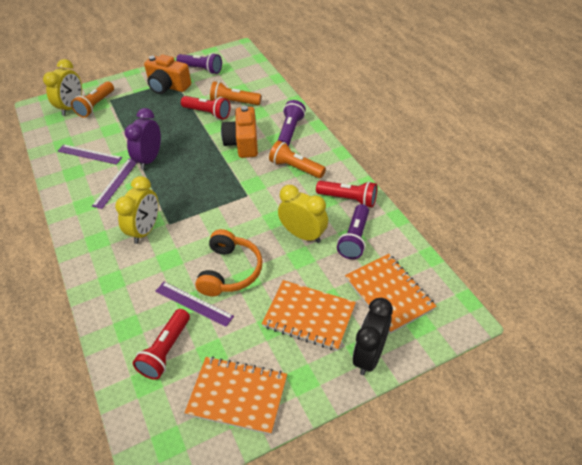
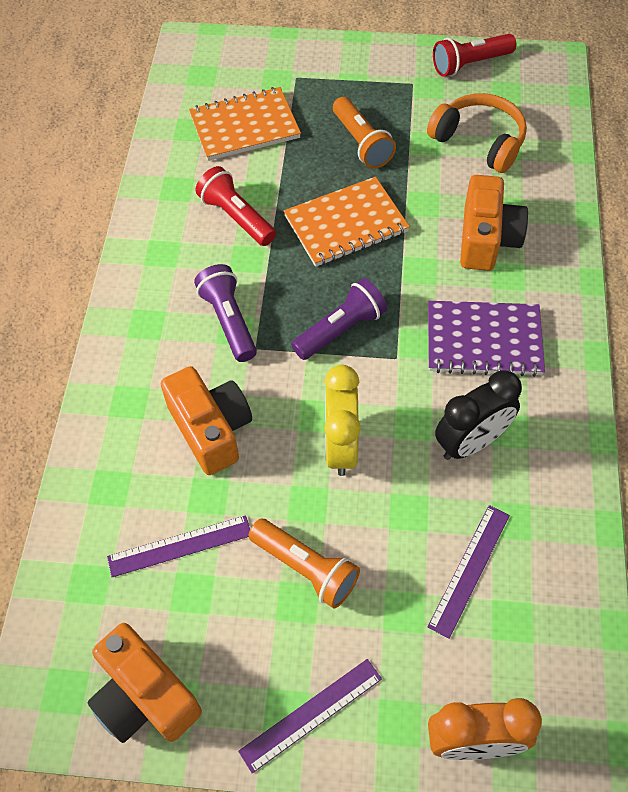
orange camera: [144,55,191,94] [221,106,258,158] = 2 -> [87,623,202,743] [161,366,252,475] [460,175,528,271] = 3
orange clock: none = 0 -> [428,698,542,760] = 1
orange flashlight: [71,81,114,118] [210,81,261,105] [269,141,326,178] = 3 -> [249,519,360,609] [333,97,396,168] = 2
orange notebook: [185,356,287,435] [262,280,356,351] [345,254,436,334] = 3 -> [189,87,301,161] [284,177,410,267] = 2
purple clock: [125,108,161,170] = 1 -> none = 0
purple flashlight: [176,53,222,74] [278,100,306,146] [337,204,369,259] = 3 -> [194,264,257,362] [291,278,387,360] = 2
purple notebook: none = 0 -> [428,301,545,377] = 1
red flashlight: [133,309,190,380] [181,96,230,120] [316,181,377,208] = 3 -> [196,166,276,246] [433,34,516,77] = 2
yellow clock: [43,59,82,116] [115,176,159,244] [278,185,328,243] = 3 -> [324,365,361,476] = 1

